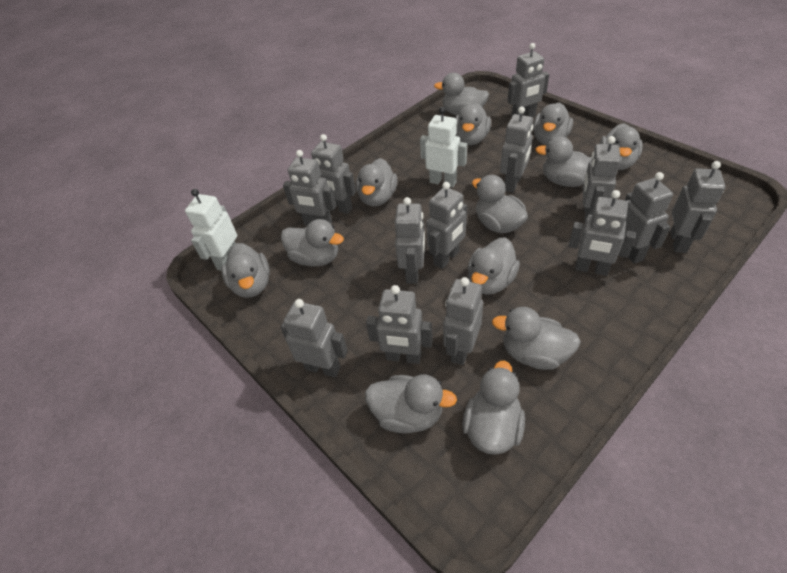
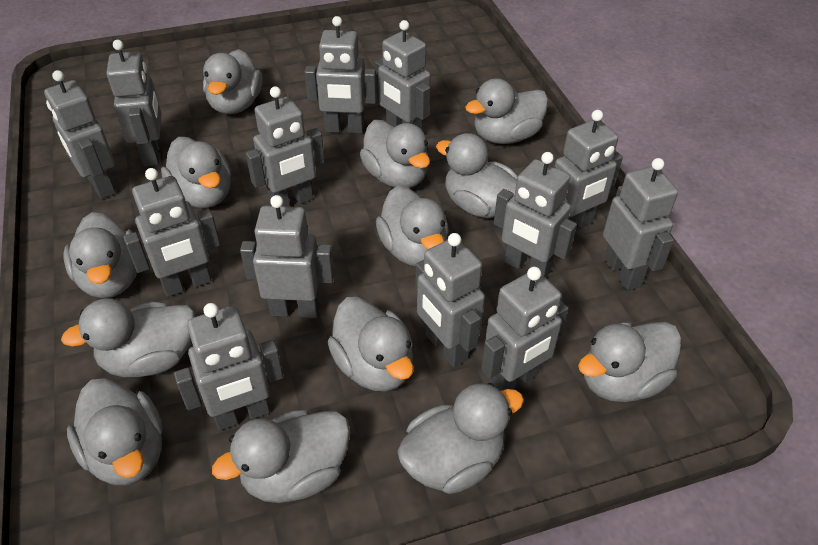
white robot: [185,189,237,271] [420,107,467,188] = 2 -> none = 0

